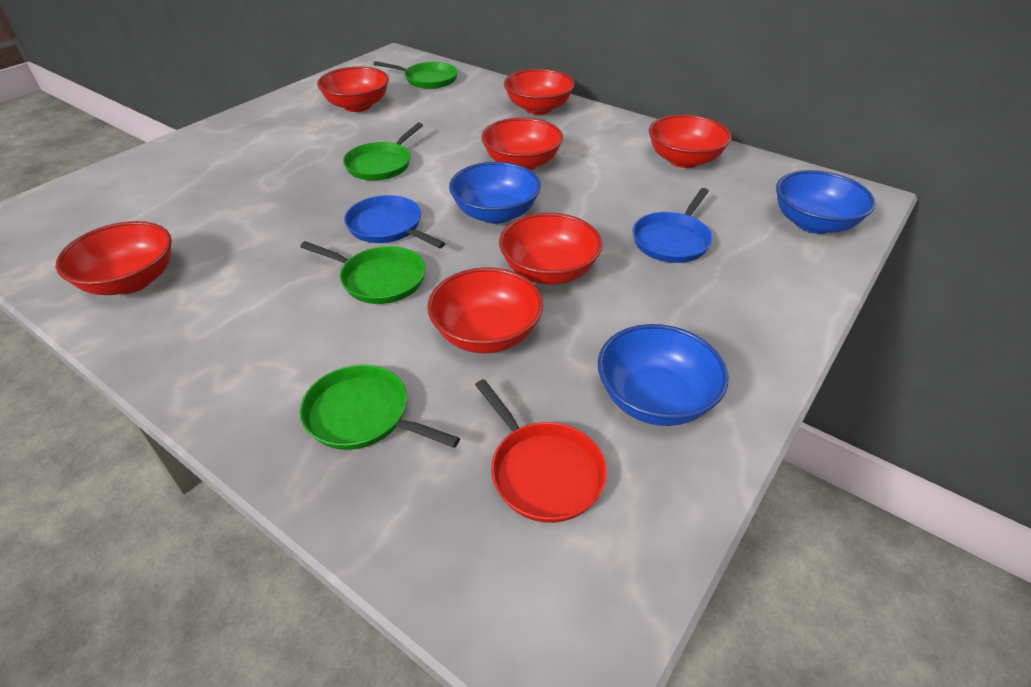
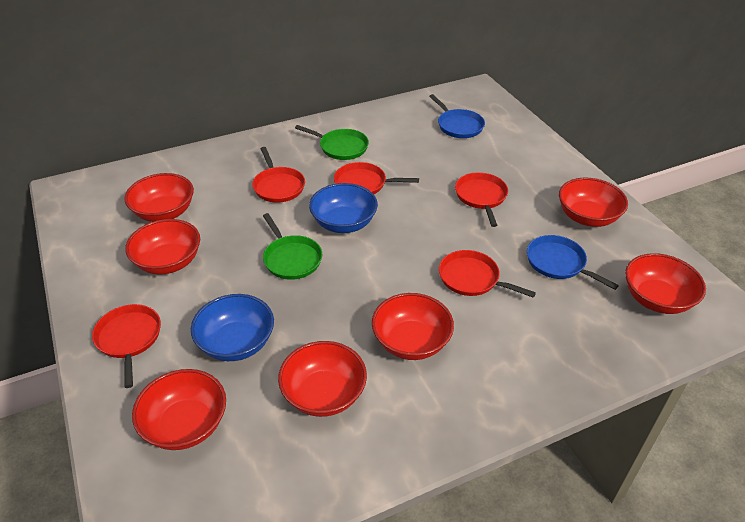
blue bowl: [449,162,541,224] [598,324,728,426] [776,170,876,234] = 3 -> [191,294,274,361] [309,183,378,233] = 2
green pan: [300,241,426,304] [300,365,460,450] [343,123,423,181] [373,61,458,89] = 4 -> [263,213,322,280] [295,125,369,160] = 2
red pan: [475,379,607,523] = 1 -> [92,304,161,388] [252,147,305,203] [334,162,419,194] [439,250,536,298] [455,172,508,227] = 5

